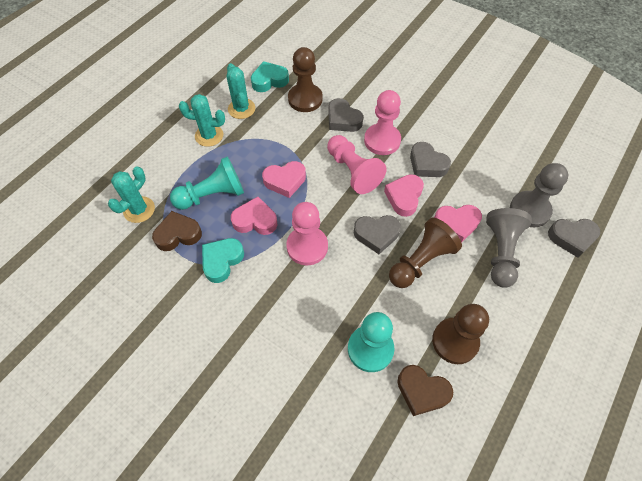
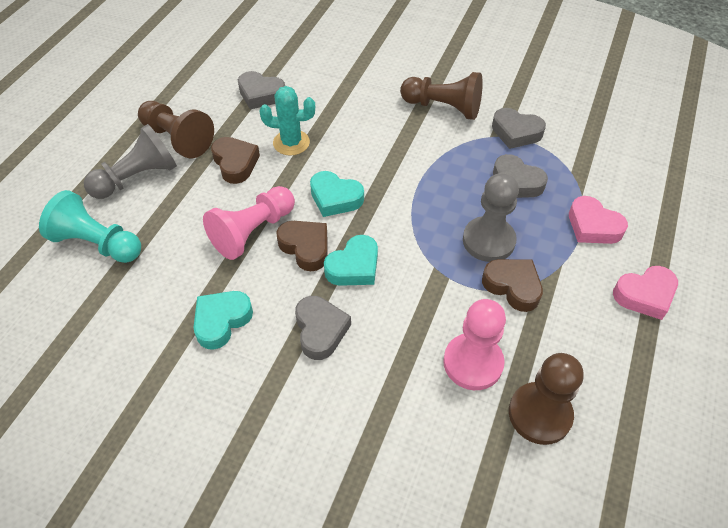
brown heart: [152,211,202,251] [397,365,453,416] = 2 -> [211,137,260,184] [276,221,328,271] [482,259,543,312] = 3
pink heart: [231,197,277,235] [262,161,306,198] [384,174,424,217] [434,205,482,243] = 4 -> [569,196,628,244] [613,266,678,320] = 2
pink pawn: [286,202,328,265] [327,135,387,194] [364,90,401,155] = 3 -> [203,186,295,260] [443,299,506,390] = 2
turquoise cactus: [108,167,155,223] [179,94,225,147] [227,63,255,119] = 3 -> [259,86,315,155] = 1
turquoise heart: [202,238,244,283] [251,61,289,92] = 2 -> [193,291,253,350] [310,171,364,217] [324,235,378,286] = 3
turquoise pawn: [170,156,244,210] [348,312,395,372] = 2 -> [39,190,141,263] = 1

